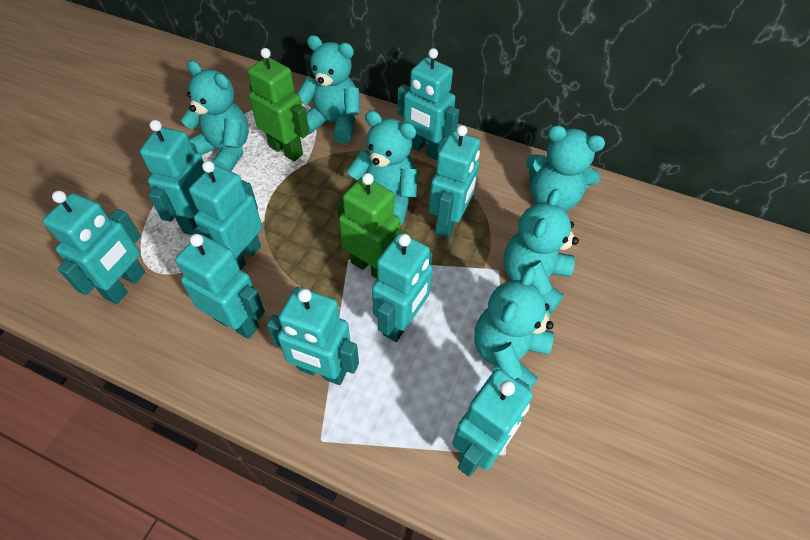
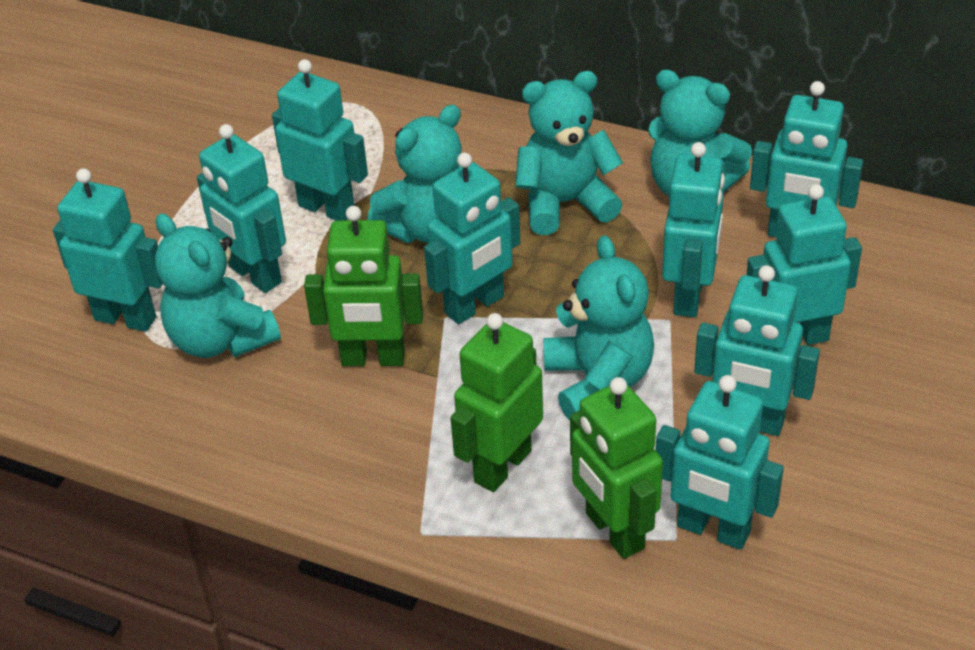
green robot: [248,48,309,161] [337,173,408,279] = 2 -> [304,206,423,366] [451,313,543,492] [570,377,663,559] = 3
turquoise teddy bear: [181,60,249,171] [297,35,360,144] [347,110,418,225] [474,267,554,389] [503,188,579,313] [526,125,605,211] = 6 -> [155,213,281,358] [367,105,462,244] [515,71,623,235] [544,235,654,420] [648,70,752,196] = 5

